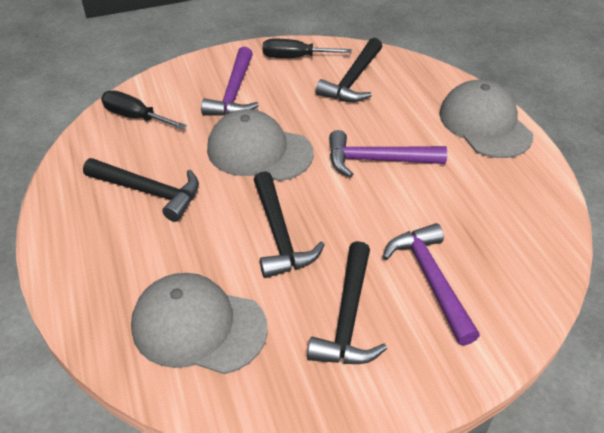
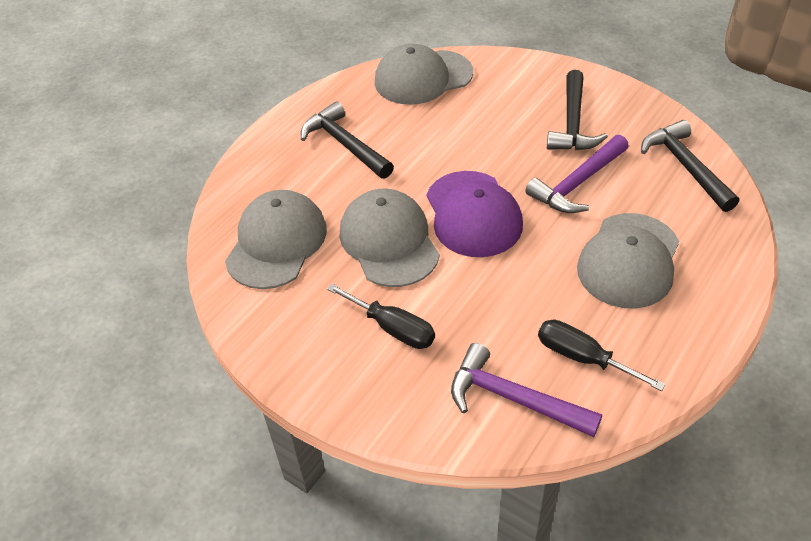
black hammer: [83,158,199,222] [254,171,325,278] [307,241,387,364] [316,38,382,102] = 4 -> [301,102,394,179] [547,70,608,151] [641,120,739,212] = 3
grey cap: [131,273,268,374] [207,109,314,181] [440,80,533,158] = 3 -> [225,190,327,289] [339,189,440,287] [375,44,473,105] [577,213,679,308] = 4
purple cap: none = 0 -> [426,171,523,257] = 1
purple hammer: [201,47,259,115] [329,130,447,178] [383,223,480,346] = 3 -> [451,343,602,437] [525,135,629,213] = 2

